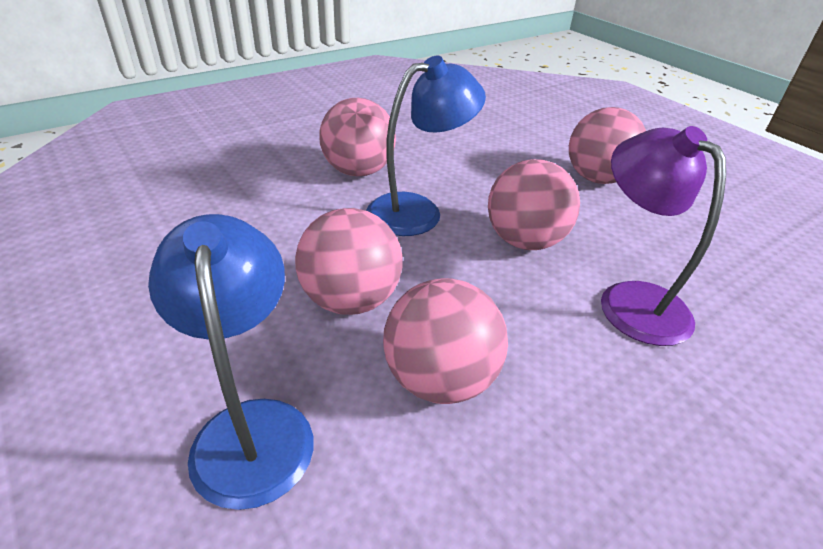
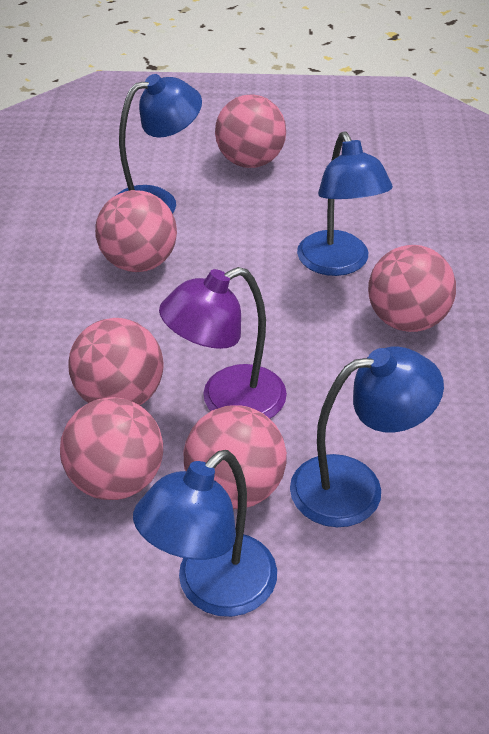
blue lamp: [148,214,314,510] [366,56,486,236] = 2 -> [115,74,202,213] [133,450,277,617] [290,346,444,527] [297,131,393,276] = 4
pink ball: [295,208,403,315] [319,98,396,176] [383,278,508,404] [488,159,580,250] [569,107,646,184] = 5 -> [60,397,163,500] [68,318,164,405] [95,190,177,272] [183,405,287,509] [215,94,286,168] [368,245,456,332] = 6

